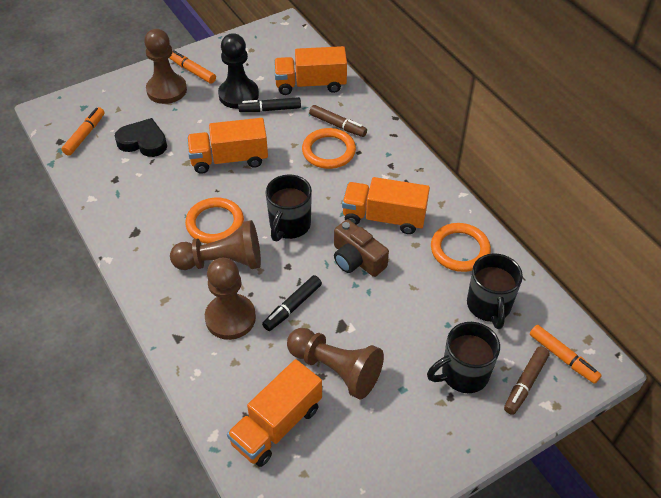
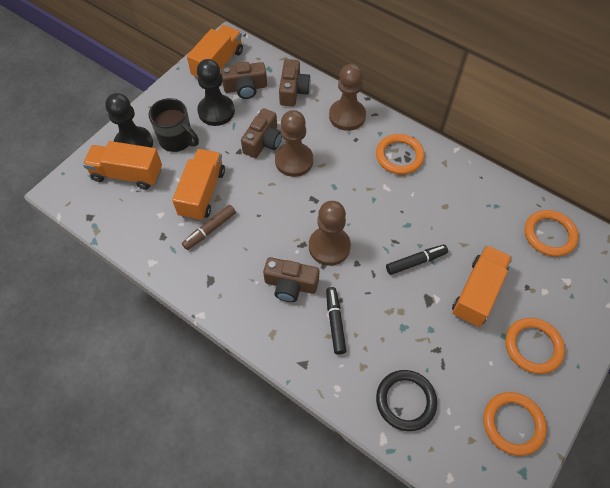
black heart: [115,118,167,157] = 1 -> none = 0
black mug: [266,175,312,241] [427,322,500,393] [467,253,523,329] = 3 -> [149,98,199,152] = 1
black pawn: [218,33,259,109] = 1 -> [105,93,153,148] [197,59,235,126] = 2
black ring: none = 0 -> [376,370,437,431] = 1
brown camera: [334,219,389,277] = 1 -> [221,62,267,99] [241,108,282,158] [263,257,319,302] [279,59,311,106] = 4
brown marker: [309,105,367,137] [504,346,550,415] = 2 -> [182,205,236,250] = 1
brown pawn: [144,29,187,104] [170,220,261,270] [205,258,256,340] [287,328,384,400] = 4 -> [275,110,313,177] [309,201,351,266] [329,64,366,131] = 3
orange marker: [62,107,105,156] [169,50,216,84] [530,325,602,384] = 3 -> none = 0
orange ring: [185,198,244,244] [302,128,356,169] [431,223,491,272] = 3 -> [376,134,425,175] [484,392,547,456] [505,318,565,374] [525,210,579,257] = 4

